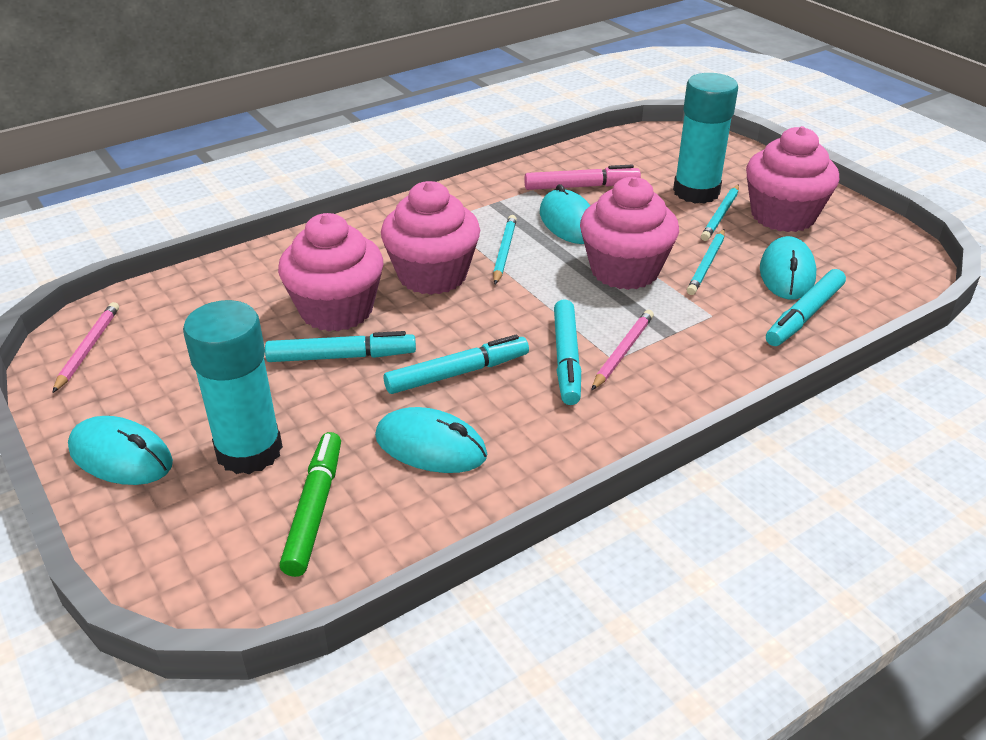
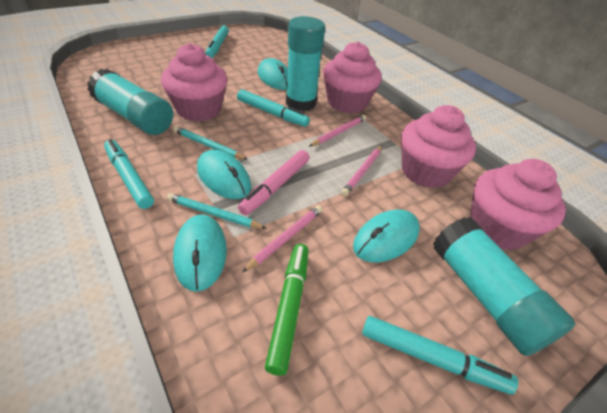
pink pencil: [52,302,119,393] [592,310,654,390] = 2 -> [242,205,323,272] [309,115,366,147] [341,146,382,196] = 3
turquoise glue stick: [183,300,283,474] [673,73,738,204] = 2 -> [87,69,173,135] [286,16,325,112] [433,217,575,356] = 3
turquoise pencil: [493,215,517,284] [687,229,725,295] [701,184,739,241] = 3 -> [167,193,267,229] [173,126,248,160] = 2

